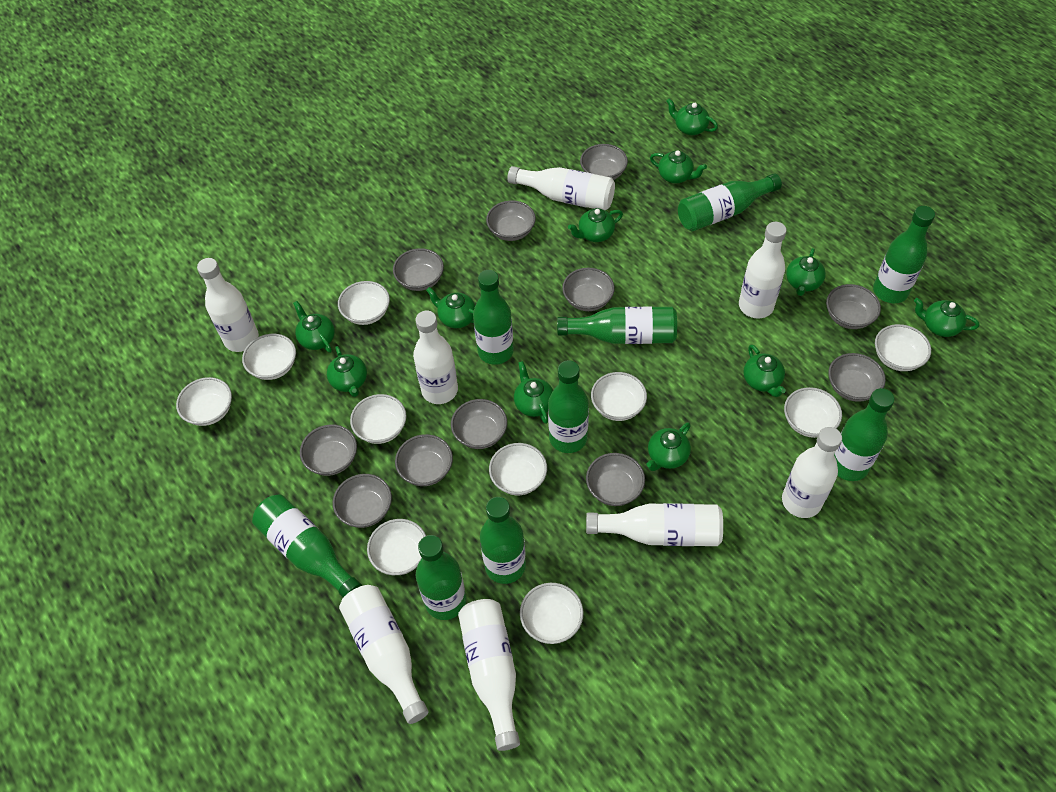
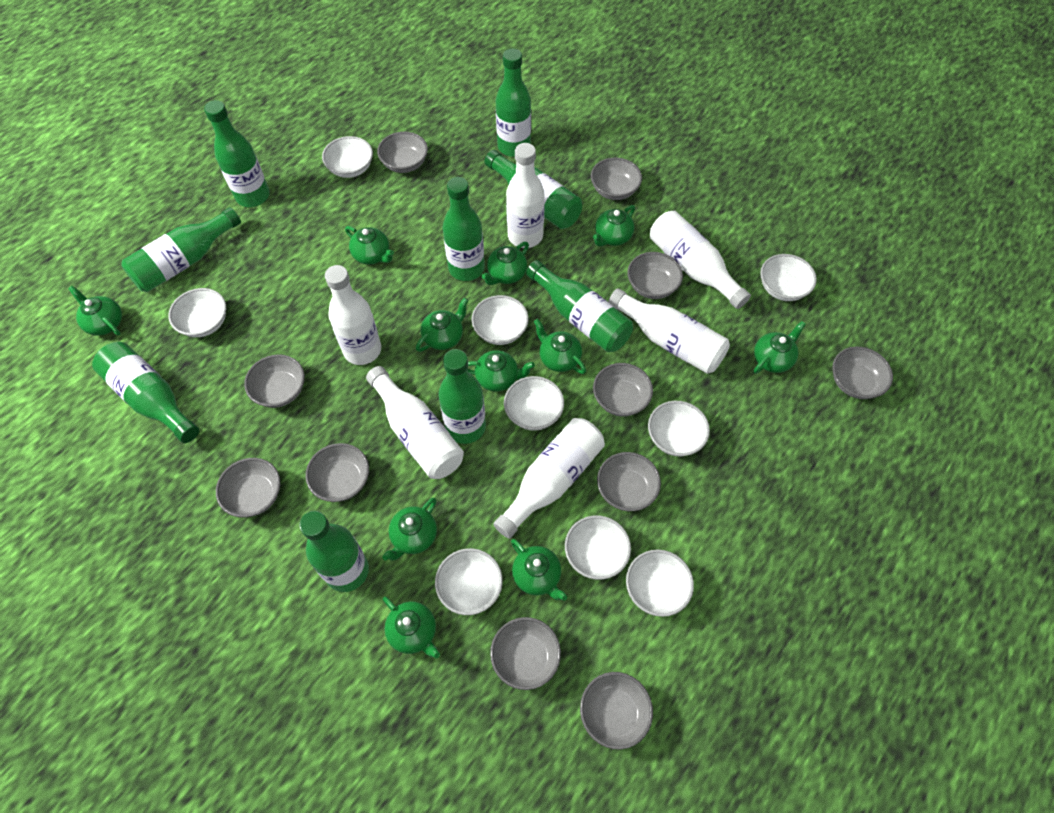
white bottle: [197,258,259,352] [339,585,429,724] [413,311,458,404] [458,599,520,751] [507,166,615,211] [586,503,723,546] [739,222,786,319] [782,427,842,518] = 8 -> [325,265,381,365] [366,366,464,479] [493,418,605,539] [506,143,545,248] [608,288,730,374] [650,211,751,309] = 6
white bowl: [176,377,232,426] [242,334,296,380] [338,281,390,325] [350,394,406,444] [367,519,426,575] [489,443,547,495] [520,583,583,644] [591,372,647,421] [784,387,842,438] [875,324,931,371] = 10 -> [168,288,226,337] [322,136,373,178] [435,548,503,615] [471,295,529,345] [504,376,564,431] [565,515,631,580] [626,549,694,617] [648,401,710,456] [760,254,817,301] = 9

